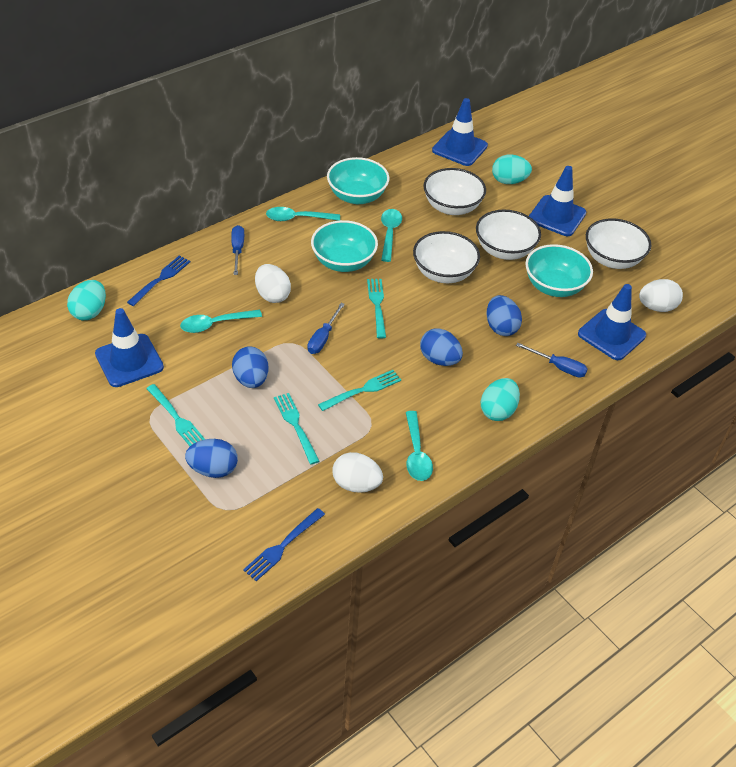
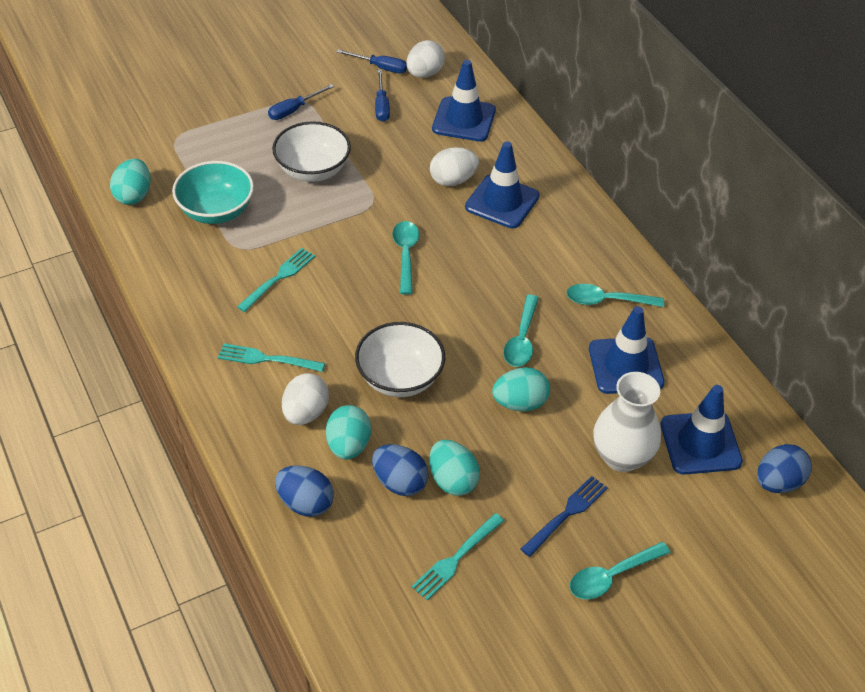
blue egg: [185,439,238,478] [232,346,268,388] [420,328,463,366] [487,295,522,336] = 4 -> [275,465,334,517] [372,444,429,496] [757,444,812,493] = 3
blue fork: [127,255,190,306] [243,508,325,581] = 2 -> [521,476,608,557] = 1
turquoise bowl: [311,220,378,272] [327,157,390,204] [525,244,593,297] = 3 -> [172,161,254,224] = 1
turquoise egg: [67,280,106,320] [481,378,520,421] [492,155,532,184] = 3 -> [110,159,151,205] [326,405,371,460] [429,440,480,496] [492,367,550,412] = 4
turquoise fork: [146,384,205,446] [274,393,319,465] [318,370,401,411] [367,279,386,339] = 4 -> [218,343,325,372] [237,248,315,312] [411,513,504,600] = 3
white bowl: [413,231,480,283] [423,168,486,215] [476,210,541,260] [586,218,651,269] = 4 -> [272,121,351,182] [355,322,445,397] = 2
white vase: none = 0 -> [593,372,661,472] = 1

